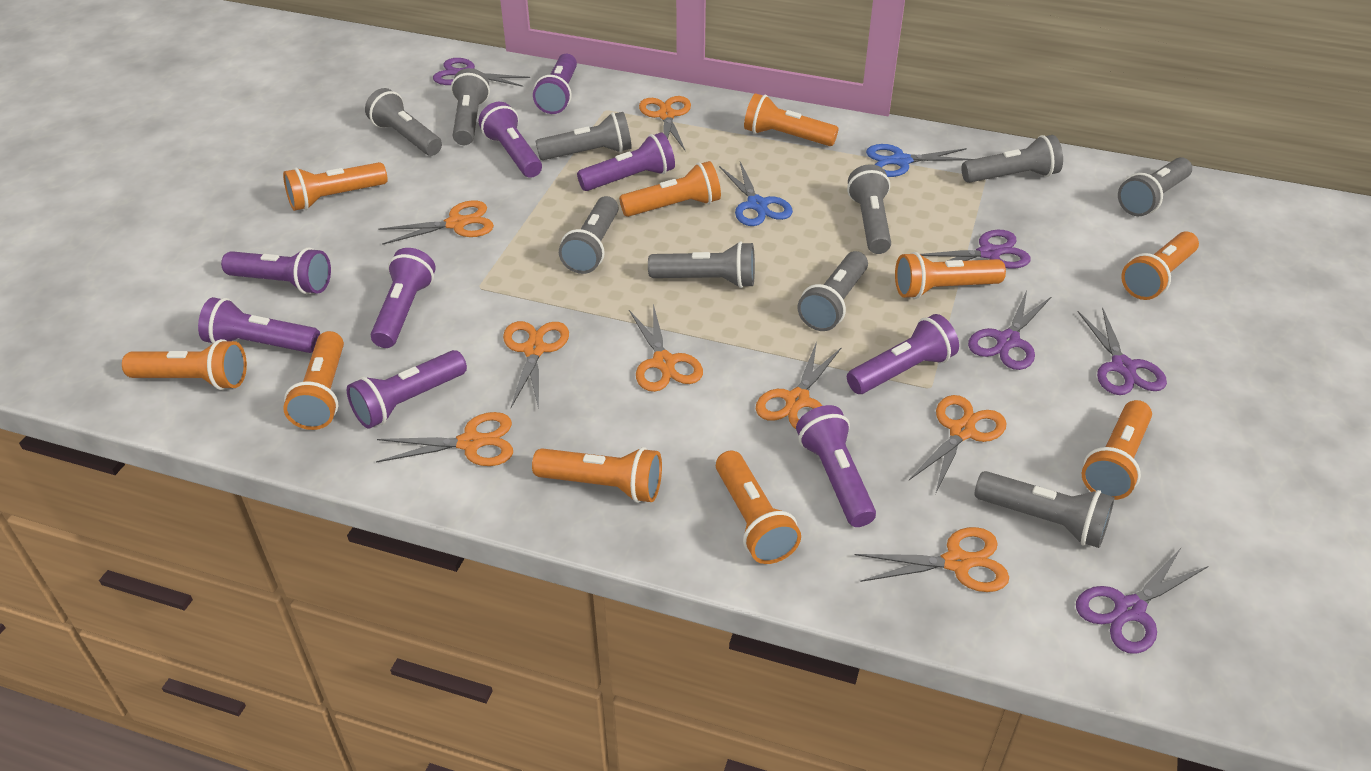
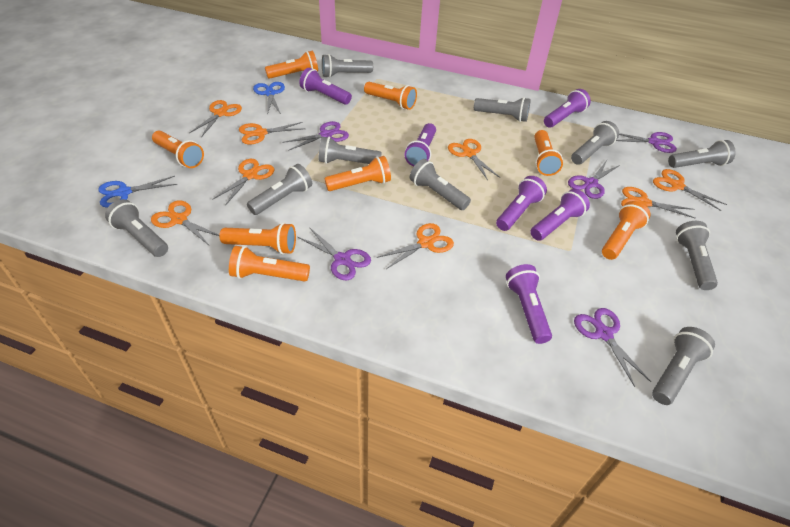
orange flashlight: [122,339,247,390] [283,162,388,211] [283,331,344,430] [532,447,662,503] [619,161,721,217] [716,451,801,564] [744,93,839,146] [895,252,1006,299] [1082,400,1152,500] [1121,231,1199,300] = 10 -> [152,131,204,168] [219,222,296,254] [229,246,310,281] [265,51,318,79] [324,156,391,191] [364,82,417,110] [534,130,563,176] [602,201,651,260] = 8
purple flashlight: [198,297,320,353] [221,247,331,294] [347,350,467,429] [371,248,436,348] [479,102,542,178] [533,54,577,114] [577,132,675,191] [796,405,876,527] [847,314,959,394] = 9 -> [299,68,352,105] [405,123,436,166] [496,176,547,231] [506,264,552,344] [531,189,590,241] [544,89,591,128] = 6

